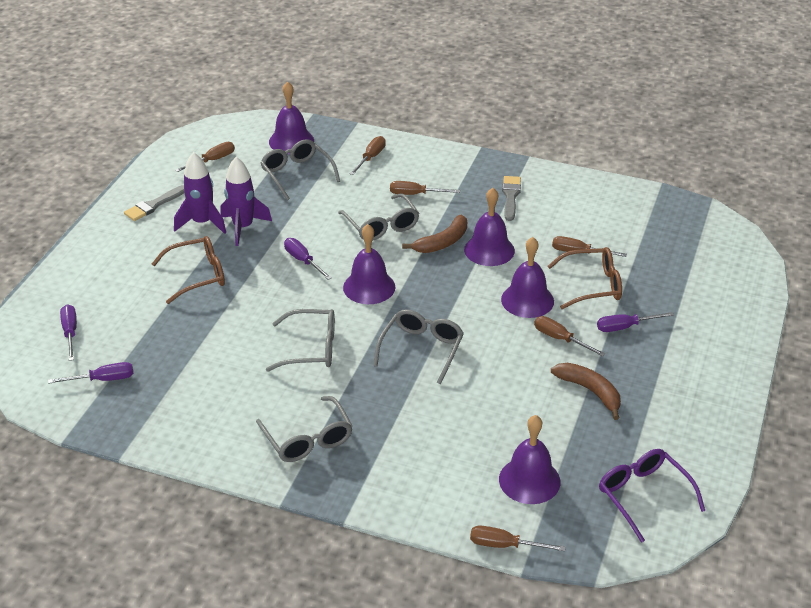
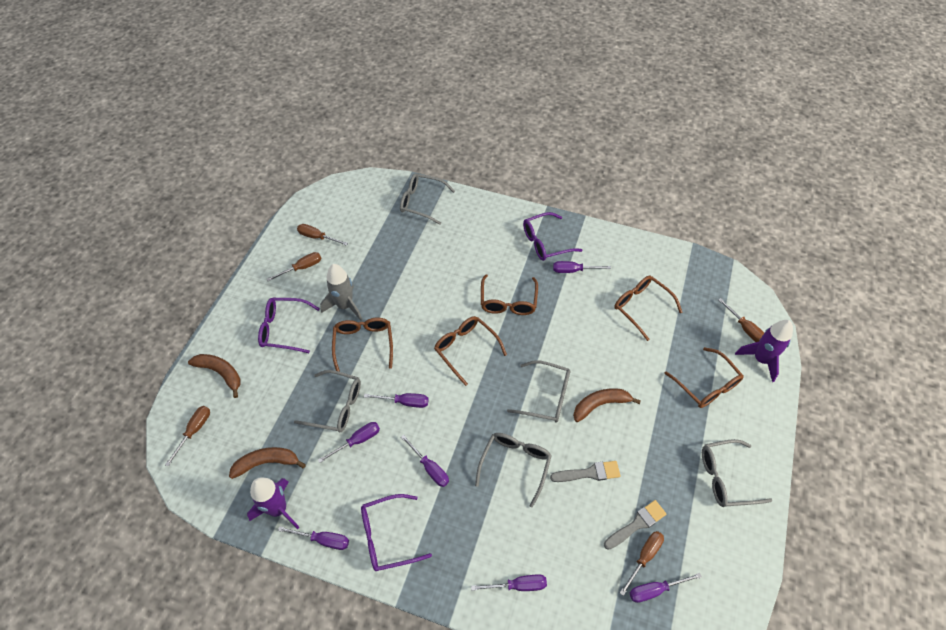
brown banana: [402,215,467,253] [551,363,621,420] = 2 -> [188,354,241,398] [229,447,306,479] [573,388,641,422] = 3
brown glasses: [152,236,225,304] [548,247,622,309] = 2 -> [332,318,393,372] [434,316,507,386] [481,274,538,315] [614,276,682,341] [664,347,744,408] = 5
brown screwdriver: [175,142,235,172] [350,136,386,175] [390,181,460,195] [470,525,565,551] [534,316,605,357] [552,236,627,257] = 6 -> [165,406,210,466] [267,252,321,281] [297,224,348,246] [620,531,664,596] [719,298,764,342] = 5
grey rocket: none = 0 -> [320,264,362,321] = 1
purple bell: [269,81,314,154] [343,224,395,304] [464,188,515,266] [499,415,560,504] [501,237,554,318] = 5 -> none = 0
purple glasses: [599,449,705,543] = 1 -> [258,298,320,353] [361,494,432,571] [523,212,582,261] = 3
purple screwdriver: [48,362,133,384] [60,305,77,361] [284,238,332,280] [597,312,674,332] = 4 -> [278,526,349,550] [318,422,380,463] [364,393,429,408] [401,435,449,487] [471,574,547,591] [553,261,611,273] [630,573,702,603] = 7

